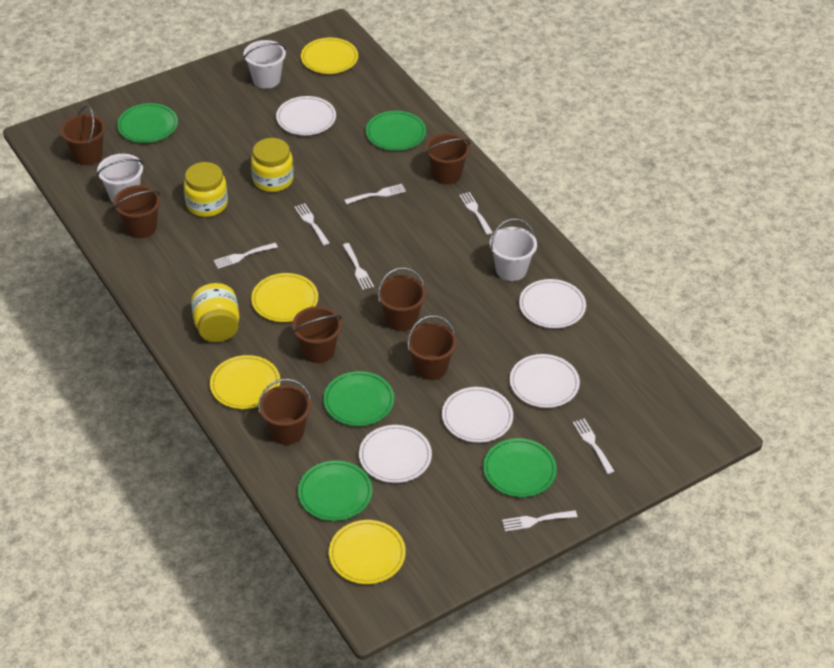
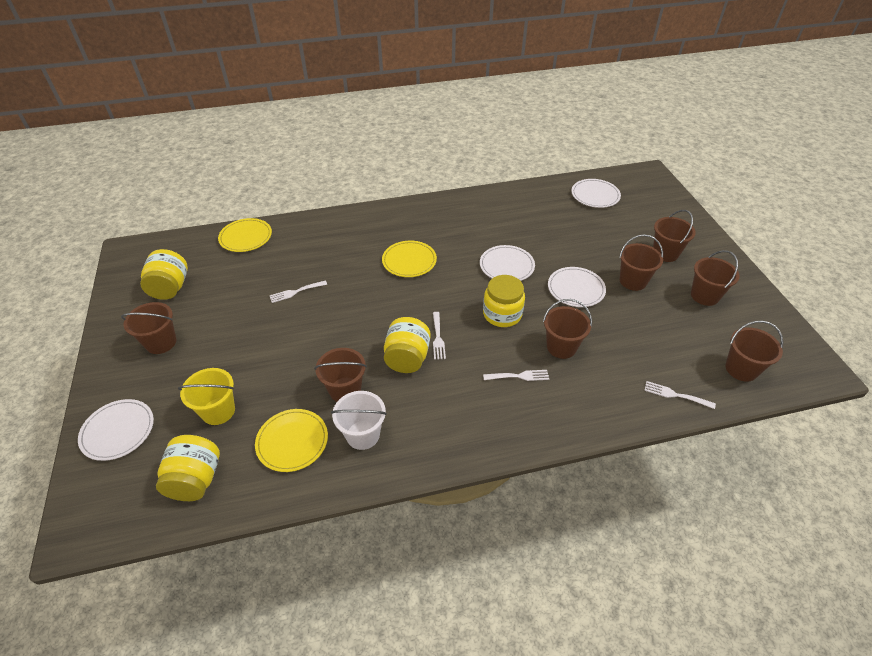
green plate: [117,103,178,143] [298,461,372,521] [323,371,394,426] [366,111,426,151] [483,438,557,497] = 5 -> none = 0
white bucket: [97,154,143,203] [244,40,286,89] [490,218,537,281] = 3 -> [331,391,387,450] = 1
white fork: [214,243,278,269] [294,203,329,246] [343,243,374,290] [344,184,406,204] [459,192,493,235] [502,510,577,531] [573,418,615,474] = 7 -> [269,280,327,303] [433,312,446,360] [483,370,549,381] [644,381,716,409] = 4
white plate: [276,96,336,135] [359,425,432,483] [442,387,513,443] [510,354,580,408] [519,279,586,328] = 5 -> [78,399,154,461] [480,245,535,281] [548,267,606,307] [571,179,621,208] = 4
yellow bucket: none = 0 -> [178,368,235,425] = 1
yellow jar: [184,162,228,217] [191,283,239,342] [251,138,294,192] = 3 -> [140,249,188,300] [156,435,220,501] [384,317,431,373] [483,275,525,327] = 4
yellow plate: [210,355,280,409] [251,273,318,322] [301,38,358,74] [329,520,406,584] = 4 -> [218,218,272,252] [255,409,328,472] [382,241,437,277] = 3

